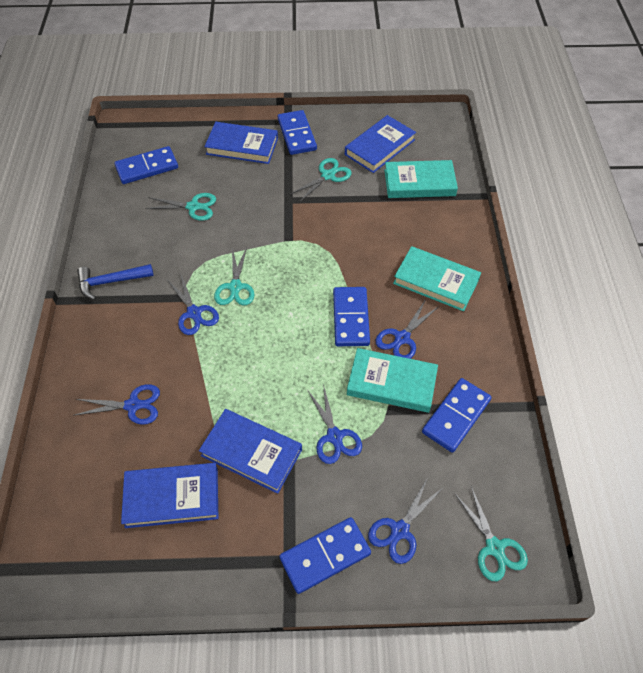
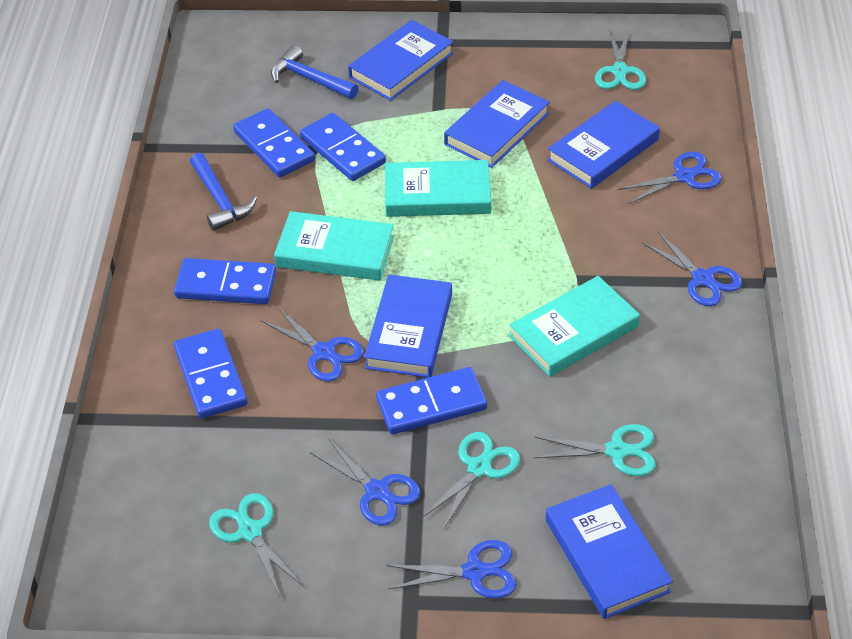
blue book: [121,463,218,528] [199,409,302,494] [204,122,278,164] [345,115,416,173] = 4 -> [348,20,453,101] [364,274,452,378] [444,80,550,168] [546,484,673,619] [547,101,660,189] = 5
blue hammer: [77,264,154,300] = 1 -> [190,153,257,231] [271,45,359,99] = 2

